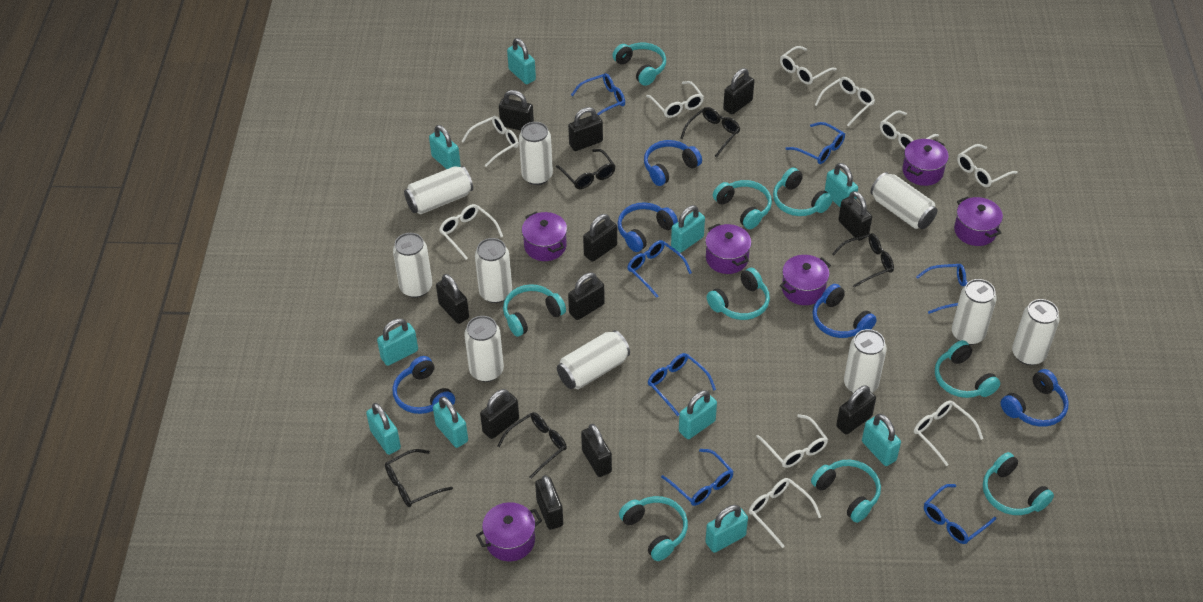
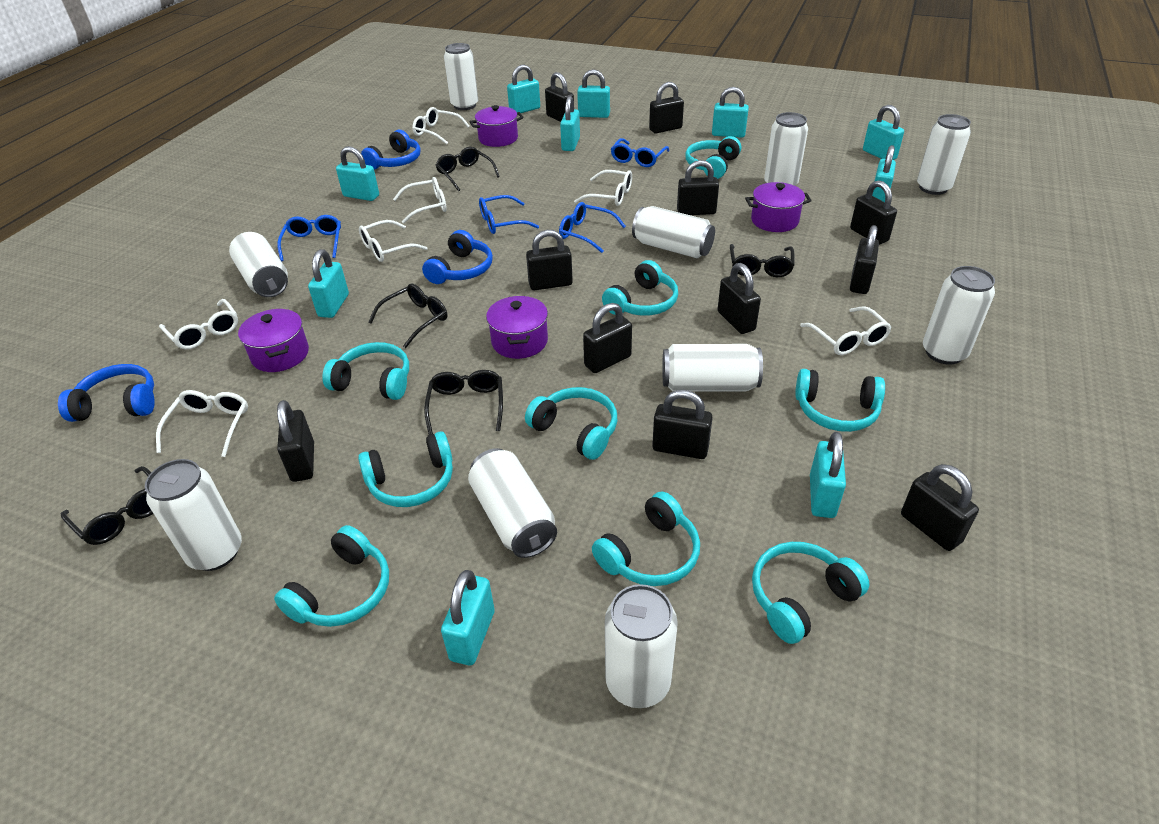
blue glasses: [571,73,625,115] [627,240,692,298] [648,353,716,416] [661,449,734,506] [786,122,845,164] [916,264,968,314] [924,484,996,544] = 7 -> [277,215,341,261] [479,195,539,234] [559,202,626,253] [611,138,670,167] = 4
blue headphones: [393,356,455,414] [617,202,678,252] [644,140,702,186] [812,284,877,338] [1001,369,1069,427] = 5 -> [58,364,155,422] [361,130,420,170] [422,230,493,284] = 3
purple pot: [476,502,542,561] [522,212,567,261] [705,224,751,274] [780,255,831,305] [902,139,949,186] [954,196,1003,246] = 6 -> [238,309,309,372] [469,105,523,147] [486,296,548,359] [745,182,812,232] = 4
white glasses: [439,204,503,260] [461,116,519,167] [646,81,704,118] [749,478,821,548] [756,414,828,468] [780,46,837,85] [815,77,875,127] [880,110,939,150] [914,401,983,466] [957,144,1018,187] = 10 -> [156,390,248,457] [159,299,238,349] [359,220,427,262] [393,177,447,224] [412,107,470,144] [574,170,632,206] [800,306,891,355] = 7

